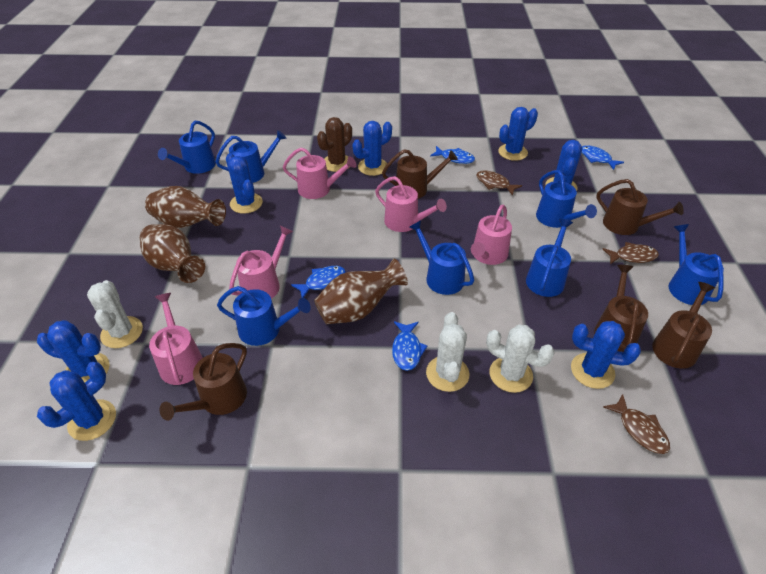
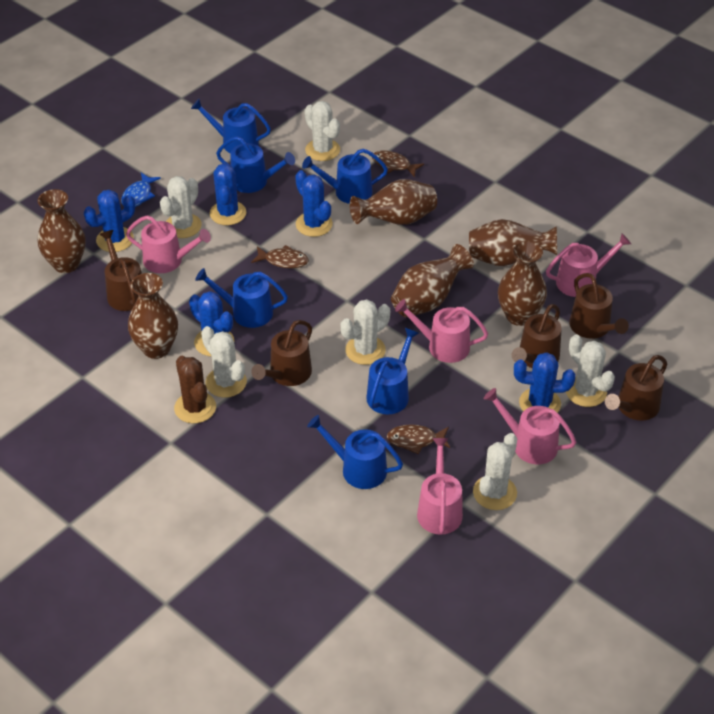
blue cactus: [37,320,110,382] [37,362,116,441] [226,153,263,214] [353,121,392,176] [498,107,538,161] [545,140,582,191] [571,321,641,389] = 7 -> [84,190,135,252] [189,291,234,356] [210,163,246,225] [295,170,333,237] [514,352,576,413] = 5
blue fish: [291,266,346,298] [392,321,428,371] [430,146,475,164] [582,145,624,170] = 4 -> [121,173,161,207] = 1
blue watering can: [158,121,216,174] [215,130,287,183] [217,286,311,346] [410,220,474,295] [526,218,573,297] [536,170,597,228] [669,224,724,305] = 7 -> [191,99,271,153] [195,268,288,328] [216,136,295,193] [302,149,388,204] [307,415,403,489] [366,328,419,414] = 6
brown vase: [140,224,205,283] [145,186,226,228] [314,258,408,324] = 3 -> [38,189,85,273] [128,273,178,359] [350,179,437,225] [391,244,474,317] [469,219,557,266] [498,241,547,326] = 6
white cactus: [87,280,143,348] [426,312,470,392] [486,325,555,393] = 3 -> [160,176,202,238] [201,326,247,398] [304,101,340,161] [341,299,390,365] [473,433,517,510] [566,334,615,407] = 6

